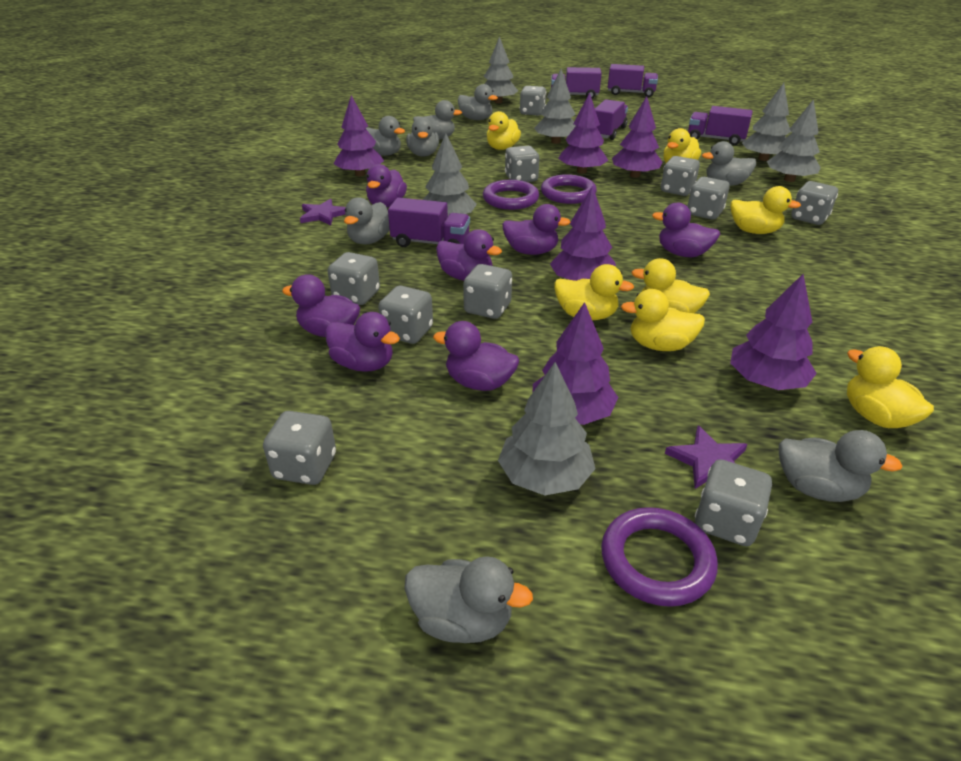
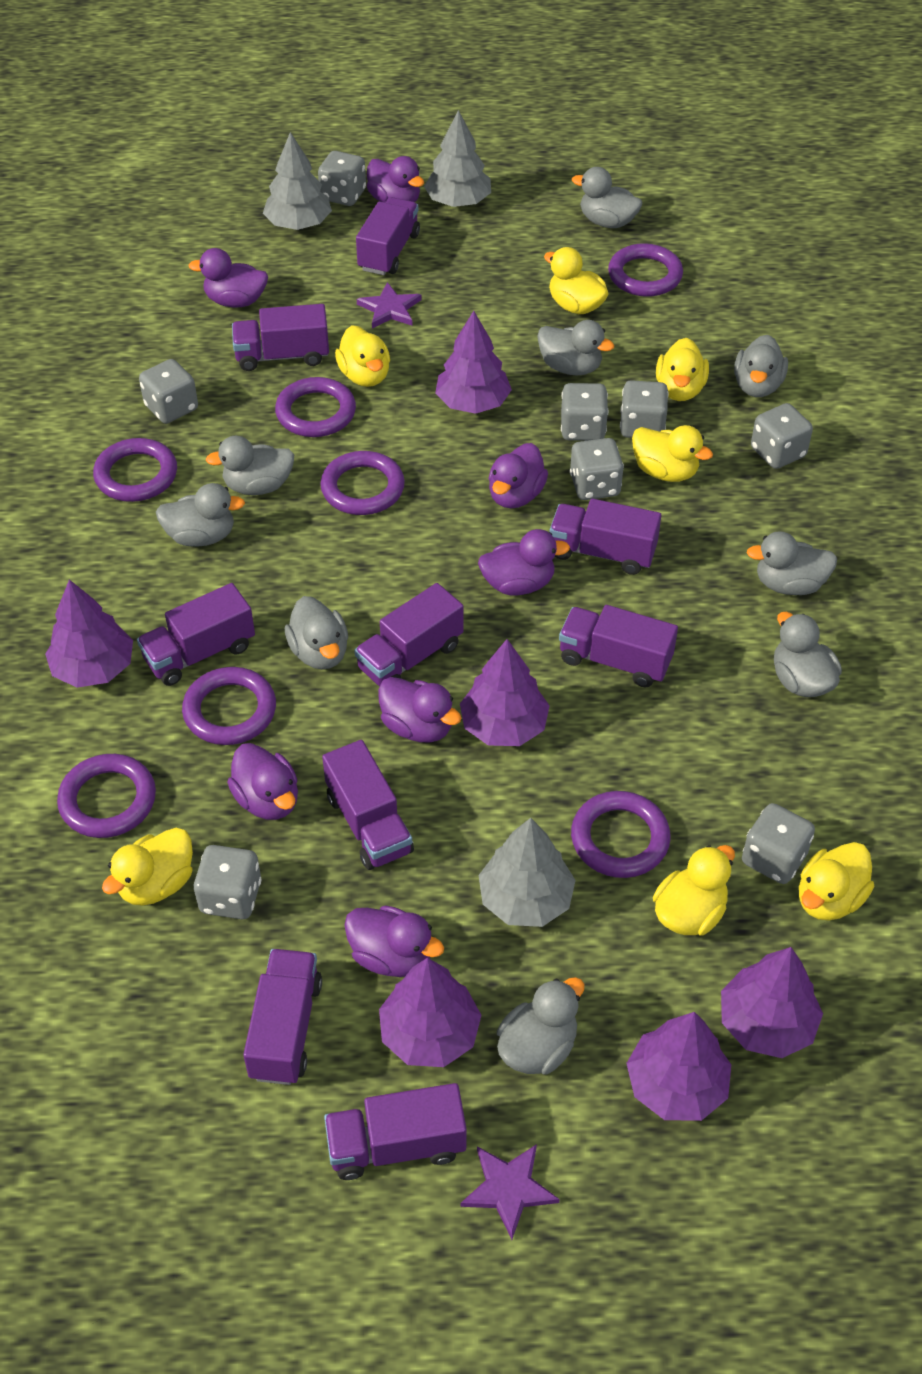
grey dice: [263,411,336,485] [328,252,380,305] [378,286,433,344] [463,264,512,319] [505,146,540,182] [520,86,546,116] [661,156,700,196] [687,177,730,220] [695,459,772,546] [791,181,838,225] = 10 -> [139,359,198,424] [194,845,261,919] [318,151,366,206] [561,383,608,441] [570,438,624,500] [620,380,669,438] [742,803,815,884] [751,403,813,469] = 8
grey duck: [344,197,390,245] [366,116,405,156] [404,556,533,643] [406,118,439,157] [413,100,462,140] [458,84,498,120] [702,141,756,186] [779,430,903,502] = 8 -> [156,483,245,547] [206,436,294,495] [285,596,348,669] [497,977,585,1075] [537,320,614,375] [572,167,643,228] [734,335,788,397] [747,531,837,595] [774,612,842,697] = 9
grey tree: [423,133,477,215] [484,36,518,103] [498,362,596,495] [534,69,576,144] [742,83,791,161] [767,99,821,182] = 6 -> [263,132,332,230] [424,110,491,207] [478,818,576,927] = 3
purple ring: [483,180,539,210] [541,174,597,204] [601,507,718,607] = 3 -> [57,754,156,838] [93,438,177,502] [182,667,276,745] [275,377,356,437] [320,451,405,515] [571,791,671,878] [608,243,683,297] = 7
purple truck: [388,197,470,247] [551,67,602,99] [595,99,628,140] [608,64,658,97] [688,106,753,145] = 5 -> [137,583,255,686] [232,304,329,371] [243,949,322,1085] [322,740,414,870] [324,1083,467,1180] [354,583,464,686] [356,197,420,275] [549,499,661,575] [559,605,678,687] = 9

